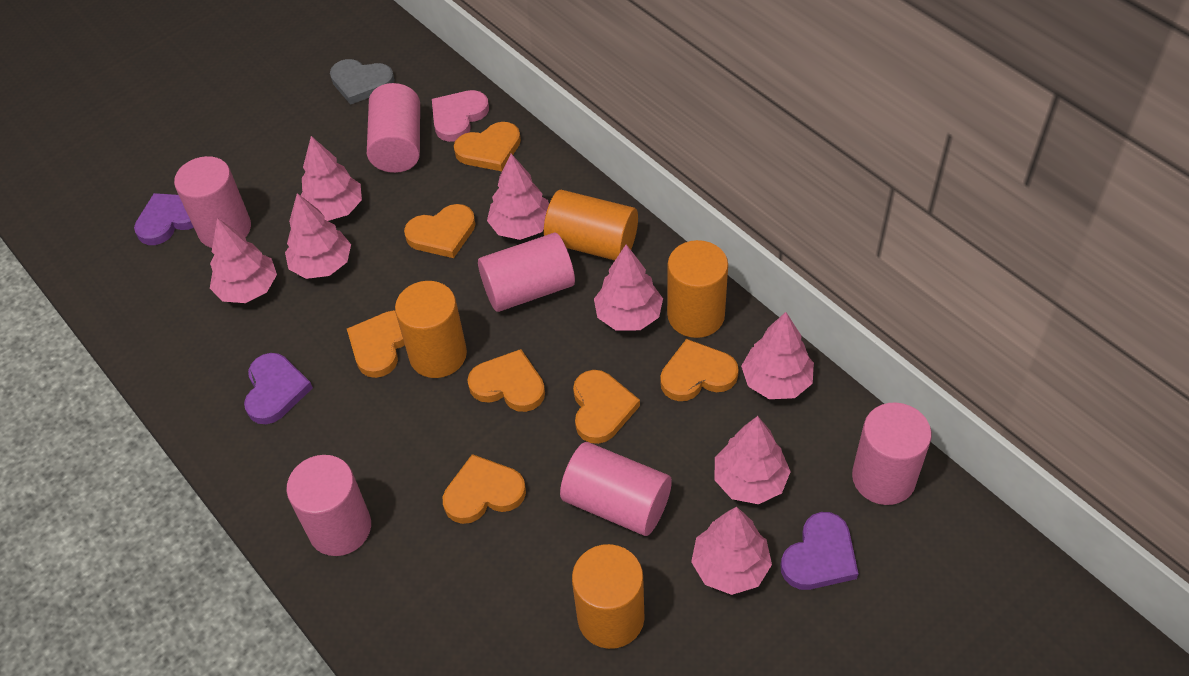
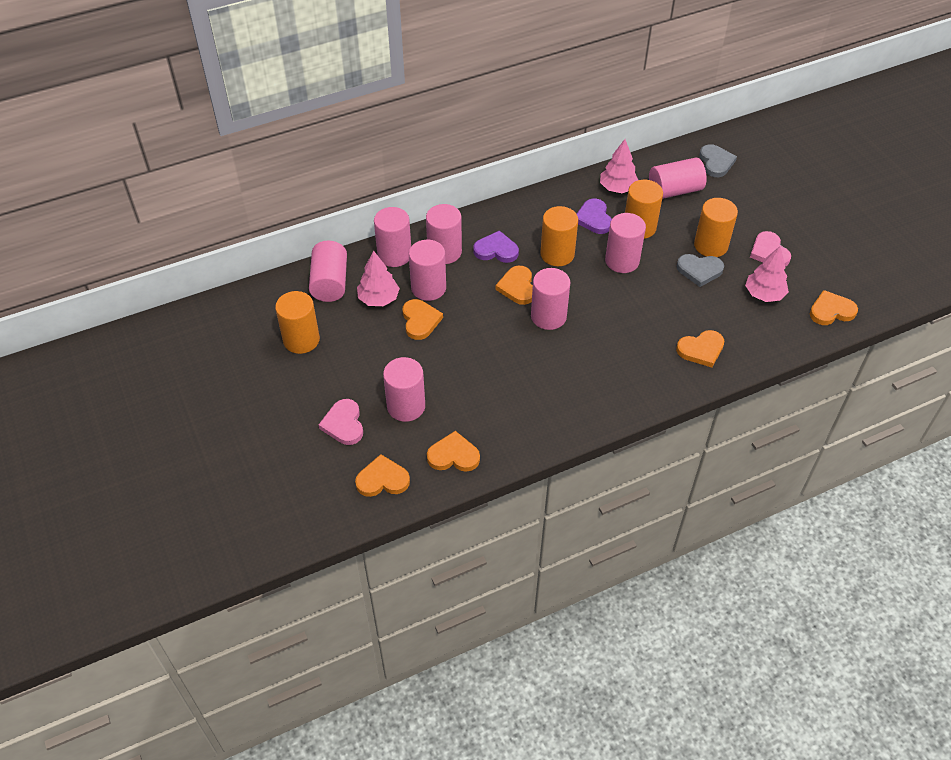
grey heart: [330,59,395,105] = 1 -> [677,254,724,287] [699,144,737,177] = 2
orange heart: [347,310,405,378] [404,204,476,258] [443,454,526,524] [454,122,521,171] [467,349,545,412] [573,370,640,444] [660,339,739,401] = 7 -> [355,454,410,497] [402,299,443,340] [427,431,480,472] [496,266,533,305] [676,330,724,367] [810,290,858,325] = 6
pink cylinder: [174,156,251,248] [286,455,371,556] [367,83,420,173] [478,233,575,312] [560,442,672,536] [852,402,932,505] = 6 -> [309,241,347,302] [374,207,411,267] [383,357,425,422] [409,240,446,301] [426,204,462,264] [531,268,570,330] [605,213,646,273] [649,158,707,199] = 8
pink heart: [432,90,489,142] = 1 -> [319,399,363,445] [750,231,791,267] = 2
pink tree: [210,218,277,303] [285,193,351,279] [301,136,362,221] [487,154,549,240] [594,244,663,330] [691,507,772,595] [714,416,791,504] [741,312,814,399] = 8 -> [357,251,400,306] [600,139,638,193] [745,246,789,302] = 3
purple heart: [134,193,194,245] [244,353,313,424] [781,512,859,590] = 3 -> [473,230,519,263] [577,199,612,234] = 2

